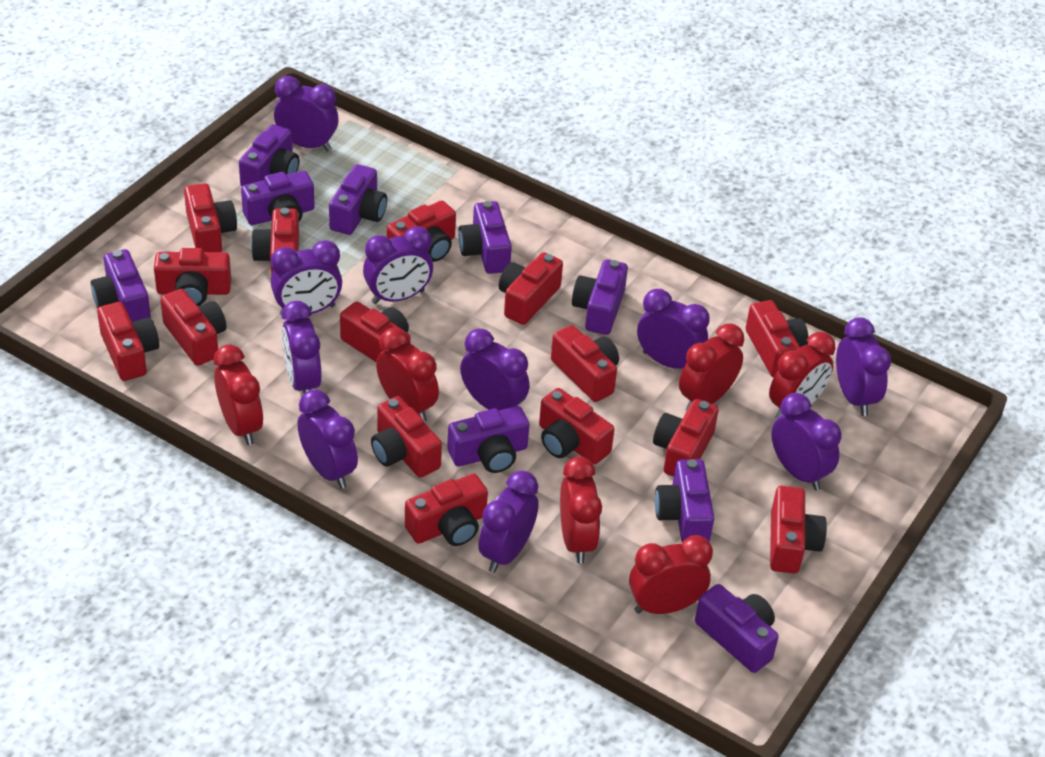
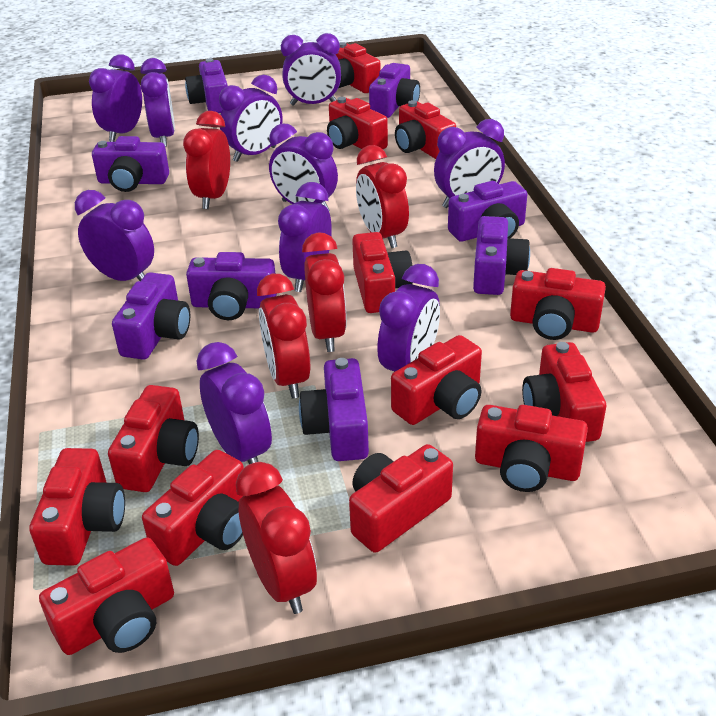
purple camera: [91,249,151,322] [239,124,299,186] [241,171,315,225] [329,164,387,235] [447,406,529,473] [458,201,512,274] [572,259,628,335] [655,459,714,543] [695,584,779,673] = 9 -> [92,136,169,192] [112,272,190,360] [185,58,228,113] [186,252,277,320] [299,358,369,461] [369,63,420,118] [448,181,527,242] [473,216,530,295] = 8
red camera: [97,302,159,381] [154,248,231,306] [160,289,226,366] [184,183,237,252] [251,208,299,276] [340,302,411,362] [371,396,442,478] [387,200,456,262] [405,473,488,546] [499,252,563,325] [539,388,614,464] [551,325,619,402] [653,399,719,477] [746,300,809,377] [770,486,827,574] = 15 -> [29,448,125,566] [39,537,174,655] [108,385,199,492] [142,450,244,566] [327,97,388,149] [336,42,381,93] [349,444,453,553] [352,232,413,313] [391,335,482,425] [395,100,456,159] [475,405,588,492] [510,268,606,340] [522,342,606,442] = 13
red clock: [214,344,263,445] [376,328,439,422] [560,457,602,563] [629,535,713,614] [679,324,744,411] [769,332,836,419] = 6 -> [183,111,230,209] [236,462,317,614] [257,274,310,399] [302,232,347,352] [356,145,409,248] = 5

